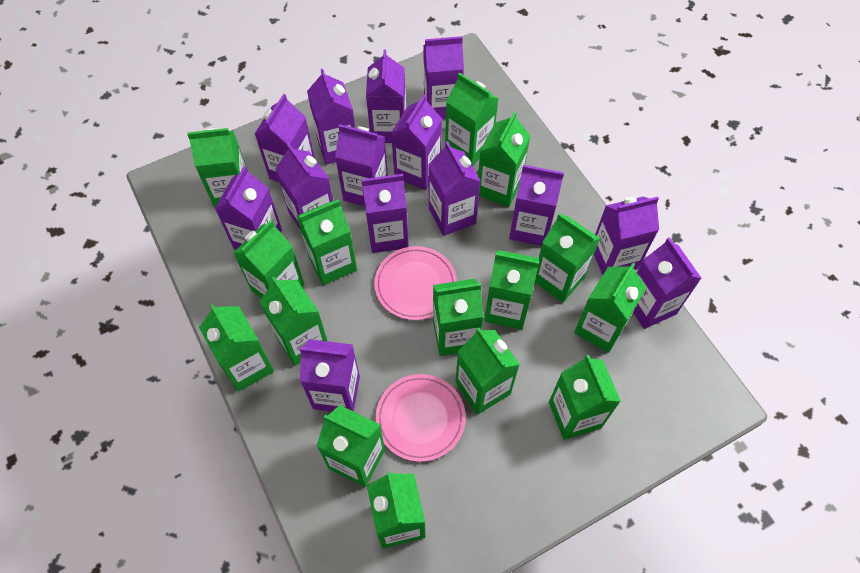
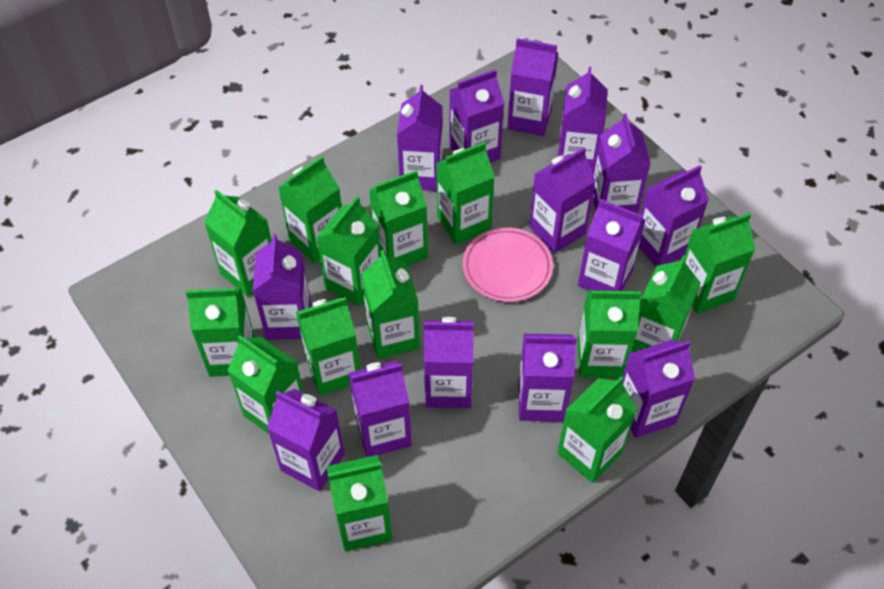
green carton: [187,128,248,208] [199,303,274,392] [234,220,304,298] [259,277,327,366] [297,199,357,285] [317,405,385,487] [367,471,425,548] [433,279,484,356] [445,72,499,166] [455,328,520,415] [478,112,531,207] [484,250,539,329] [535,213,601,302] [549,355,621,440] [574,263,647,353] = 15 -> [186,288,255,377] [204,190,272,297] [227,335,304,434] [278,156,342,264] [296,297,360,396] [316,196,381,306] [326,455,392,551] [361,250,420,359] [369,170,428,266] [436,142,495,245] [557,376,637,483] [577,290,641,378] [632,255,701,352] [684,213,755,314] = 14
pink plate: [374,246,457,320] [376,374,466,462] = 2 -> [462,227,553,302] = 1

